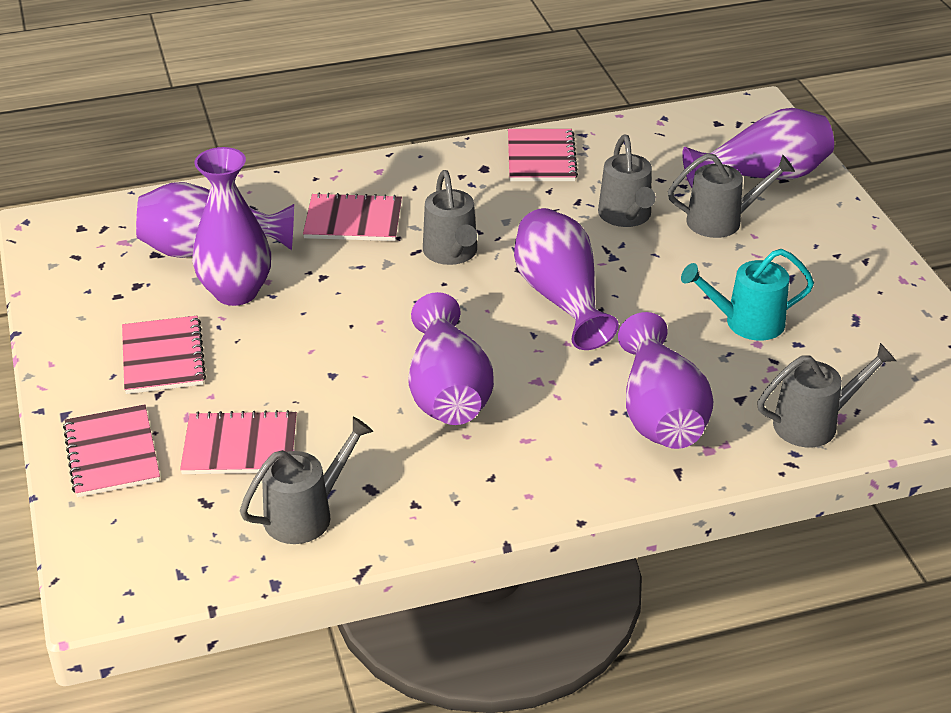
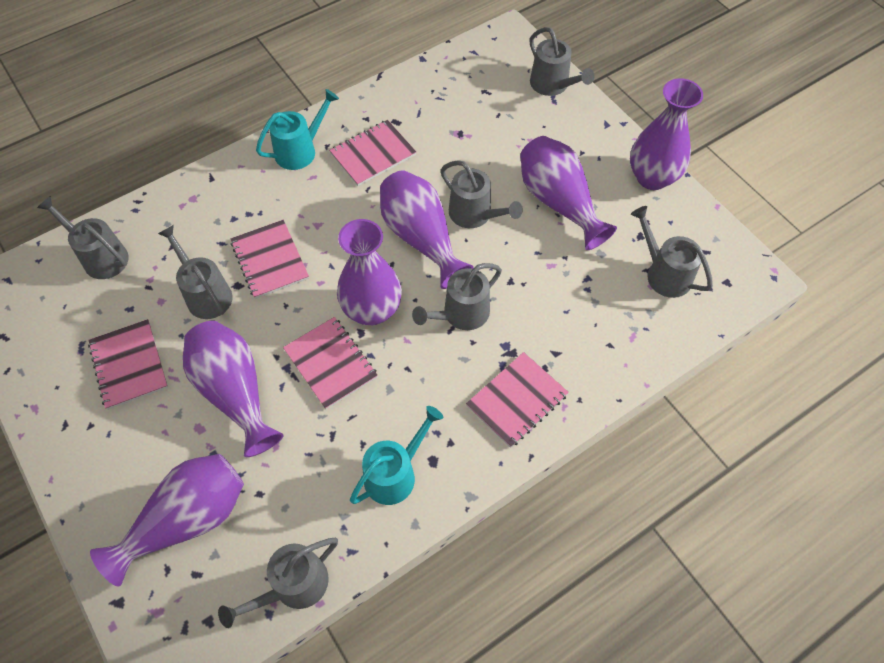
grey watering can: [240,417,373,544] [423,170,477,265] [598,135,656,227] [668,153,795,238] [757,343,896,447] = 5 -> [37,196,129,279] [158,225,233,319] [218,538,338,628] [412,263,502,330] [440,160,523,228] [530,27,595,96] [631,206,713,298] = 7
turquoise watering can: [681,249,814,341] = 1 -> [256,89,339,170] [350,406,444,505] = 2

